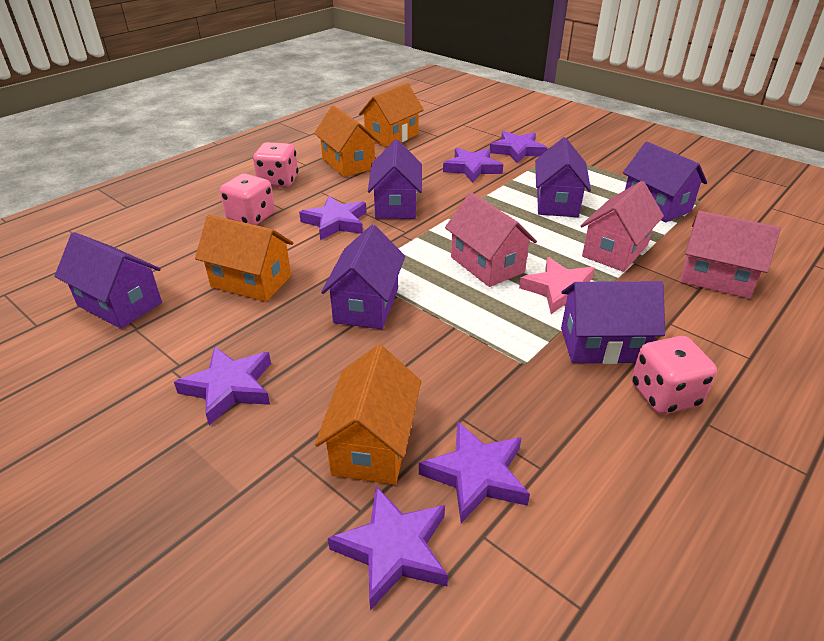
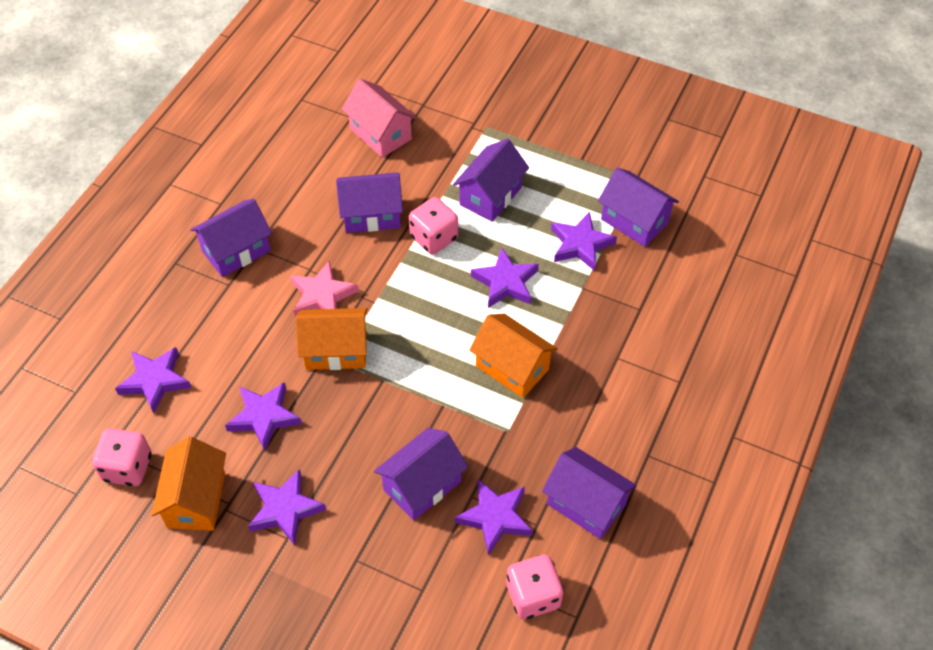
orange house: [195,215,294,302] [314,106,380,177] [315,345,421,485] [359,83,424,147] = 4 -> [151,437,226,531] [296,308,367,370] [469,314,558,398] = 3
pink house: [445,192,537,287] [580,181,664,272] [680,211,781,299] = 3 -> [342,79,417,158] = 1

